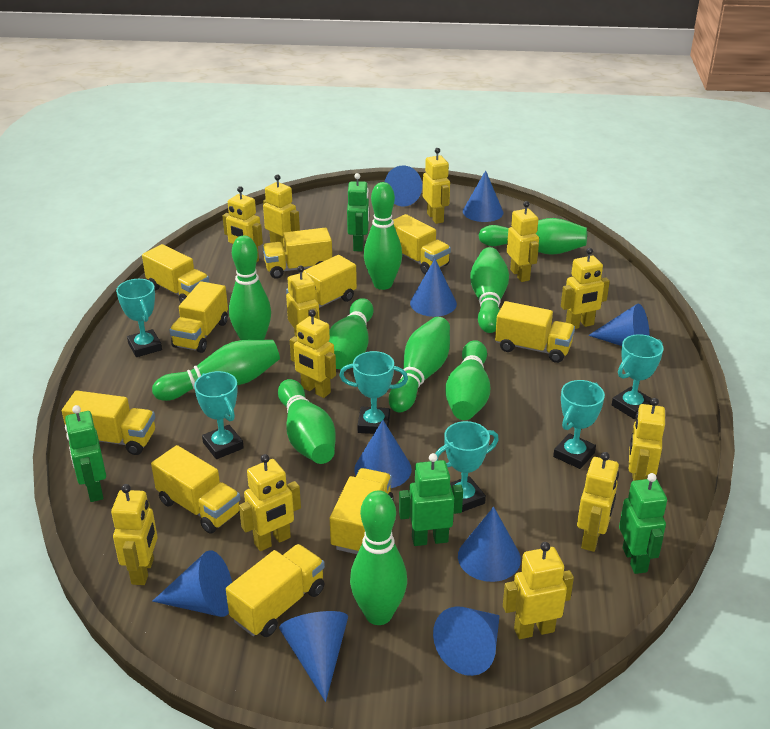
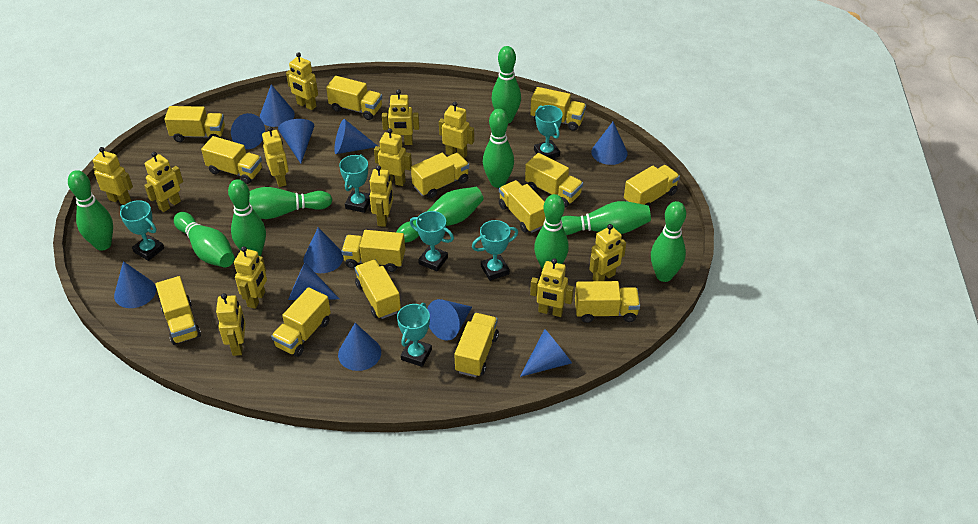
blue cone: [152,550,232,617] [279,611,348,702] [354,420,412,488] [385,165,422,206] [410,259,457,317] [433,606,500,676] [458,507,521,582] [463,170,503,222] [588,303,650,346] = 9 -> [114,261,156,308] [231,113,265,149] [260,84,295,127] [278,119,314,163] [288,262,339,300] [303,227,343,273] [334,119,379,154] [338,323,381,371] [427,299,472,341] [520,329,572,377] [591,122,628,165] = 11
green robot: [65,405,106,502] [347,173,369,251] [399,453,463,546] [619,473,667,574] = 4 -> none = 0
yellow truck: [62,390,155,455] [142,244,209,303] [151,445,240,534] [169,281,228,353] [226,544,325,637] [262,228,332,279] [286,255,357,308] [330,468,393,554] [393,214,451,275] [495,301,575,363] = 10 -> [156,276,201,345] [164,106,225,142] [201,136,262,184] [271,287,331,357] [326,76,382,120] [342,230,405,272] [355,260,401,319] [411,153,469,198] [454,313,499,377] [499,180,546,233] [525,153,583,207] [530,87,586,131] [575,281,640,323] [624,165,680,208] = 14

